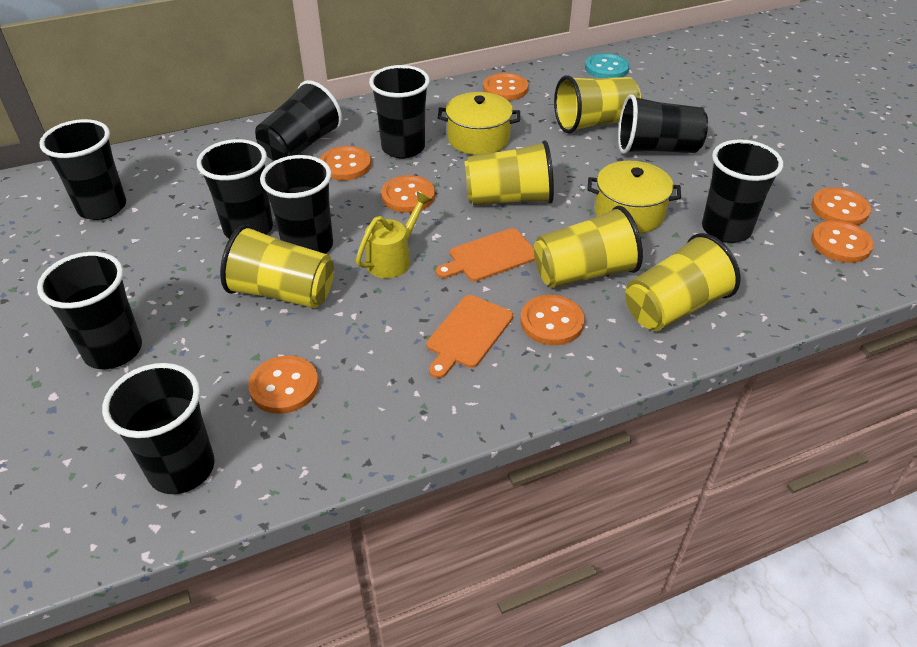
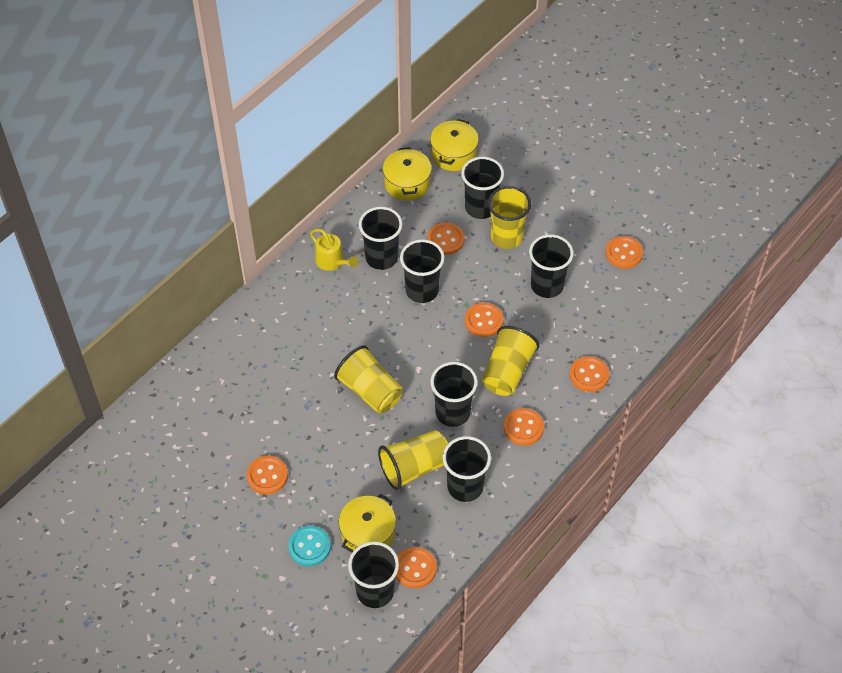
black cup: [37,252,142,369] [39,119,126,220] [102,363,215,494] [197,139,273,238] [255,80,342,161] [260,155,333,254] [369,65,430,158] [618,94,708,154] [702,139,783,243] = 9 -> [348,541,399,608] [359,207,403,270] [400,239,445,303] [430,362,478,427] [443,436,491,502] [461,157,504,219] [529,235,574,298] = 7
orange cutting board: [426,295,513,378] [436,228,535,282] = 2 -> none = 0
yellow cup: [220,225,334,308] [464,140,554,205] [534,206,643,288] [554,75,641,133] [625,233,740,331] = 5 -> [334,345,403,413] [378,430,448,490] [482,326,539,396] [488,186,531,249] = 4
yellow pot: [438,92,520,155] [587,161,681,233] = 2 -> [339,494,396,553] [383,147,432,201] [430,119,479,171] = 3

